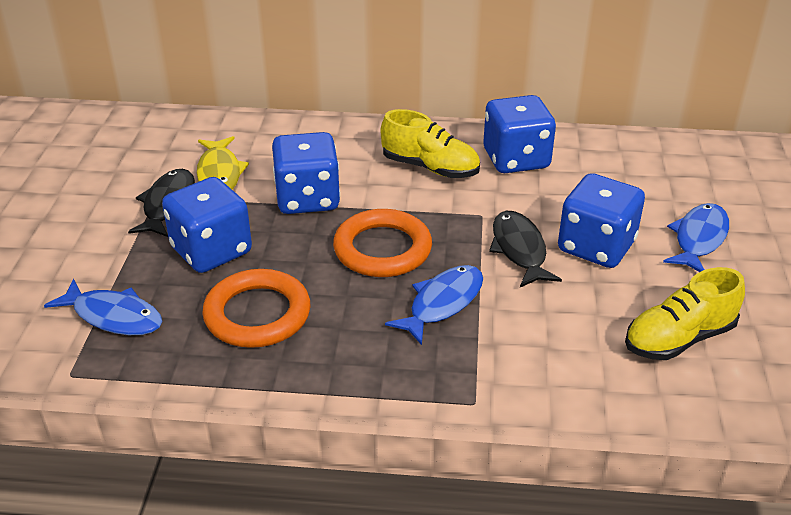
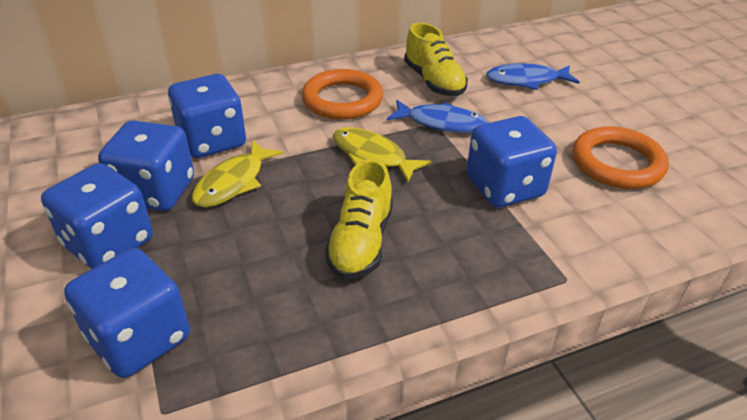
black fish: [128,169,195,237] [489,211,562,287] = 2 -> none = 0
blue dice: [162,177,252,273] [272,132,340,214] [483,95,556,173] [558,173,645,268] = 4 -> [41,163,153,269] [64,248,190,378] [98,120,194,211] [168,74,246,158] [467,116,557,208] = 5
blue fish: [44,279,162,335] [385,265,483,345] [663,203,729,272] = 3 -> [387,100,488,133] [486,63,580,90] = 2
yellow fish: [197,136,249,190] = 1 -> [192,140,284,207] [333,127,431,182] = 2

